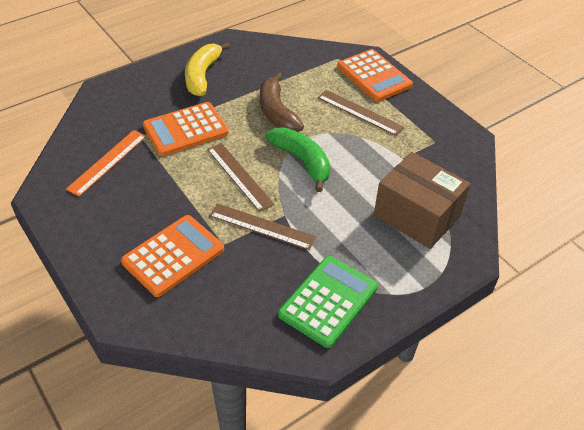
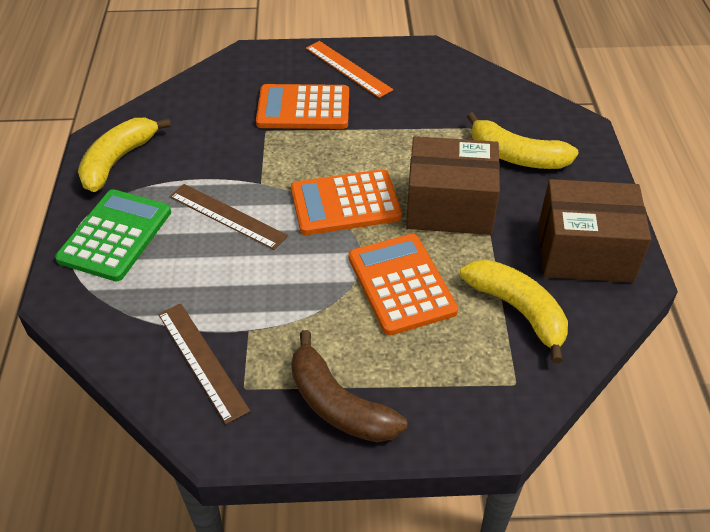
brown box: [374,152,470,249] = 1 -> [406,136,500,235] [539,179,651,282] = 2
brown ruler: [207,143,275,212] [209,203,316,250] [318,90,404,136] = 3 -> [158,304,250,424] [169,184,288,250] = 2
green banana: [266,127,330,192] = 1 -> none = 0
yellow banana: [185,42,230,96] = 1 -> [78,118,171,192] [460,259,568,364] [467,112,579,169] = 3

